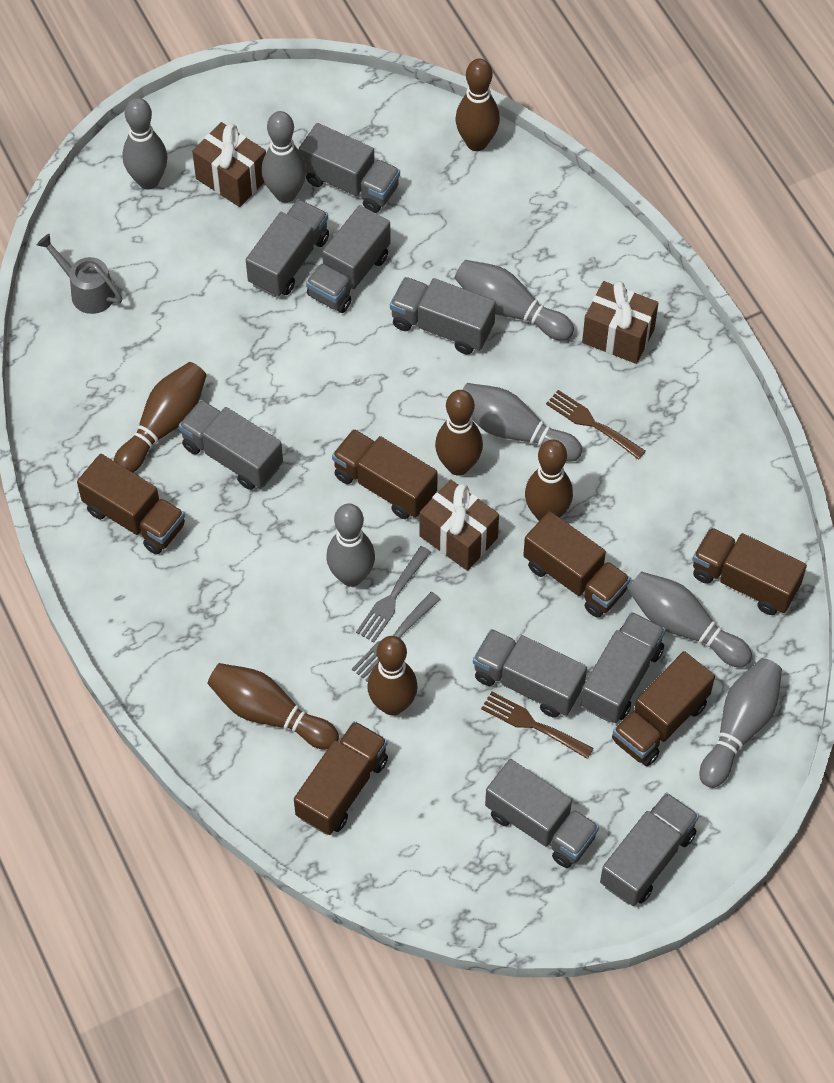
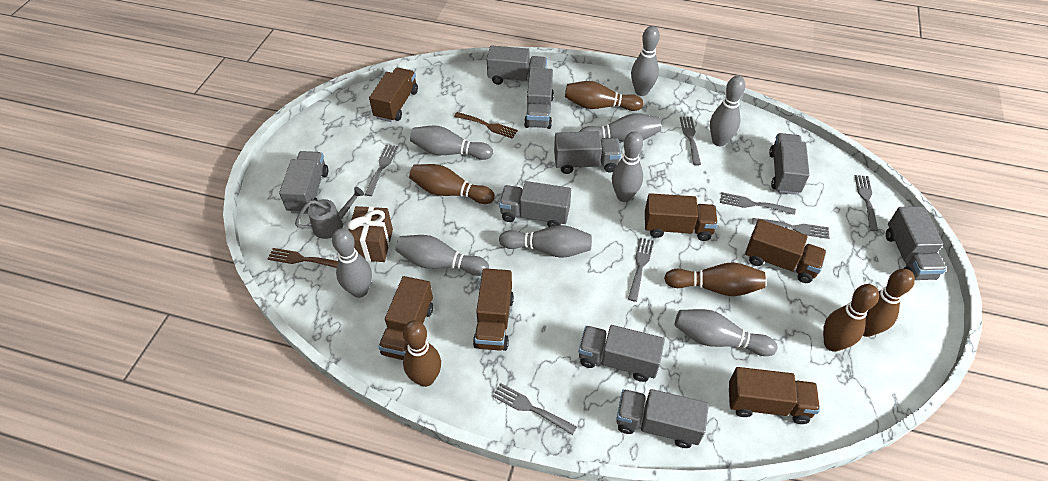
brown gift: [192,122,266,207] [420,479,499,571] [582,281,658,364] = 3 -> [347,206,393,262] = 1
grey bowling pin: [123,97,168,190] [262,111,306,203] [326,504,375,587] [454,260,574,341] [462,383,582,462] [628,571,752,668] [700,658,782,788] = 7 -> [332,228,372,298] [395,235,489,276] [410,125,493,160] [499,225,592,258] [579,113,661,142] [612,131,643,202] [631,26,660,96] [675,309,777,356] [710,76,745,146] = 9
grey fork: [352,592,441,682] [356,546,431,642] = 2 -> [364,144,398,196] [492,383,577,435] [628,238,654,302] [680,117,701,165] [720,192,796,215] [752,218,830,239] [855,175,878,231] = 7

